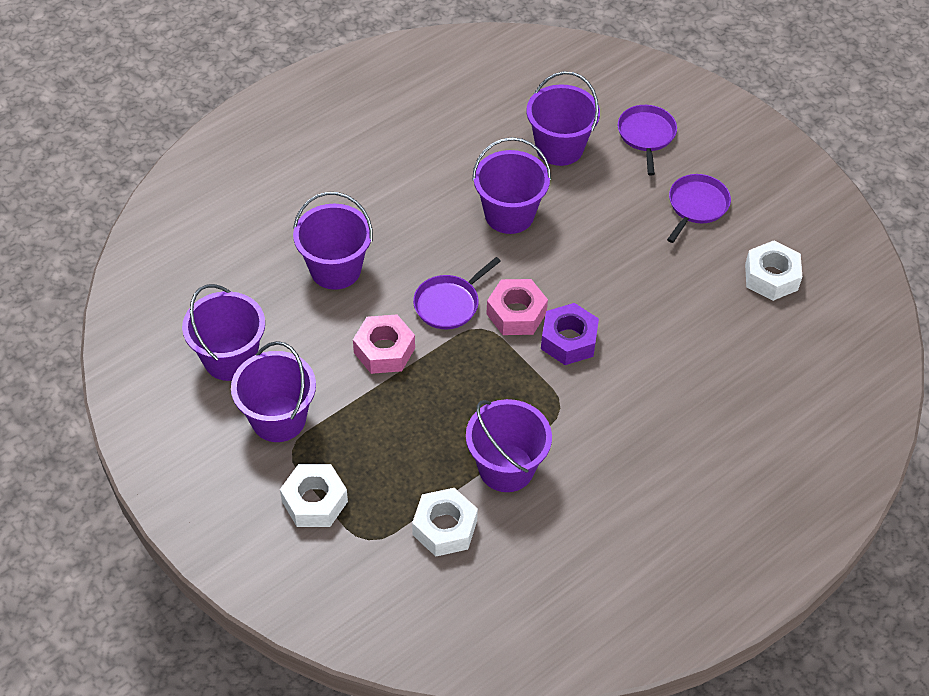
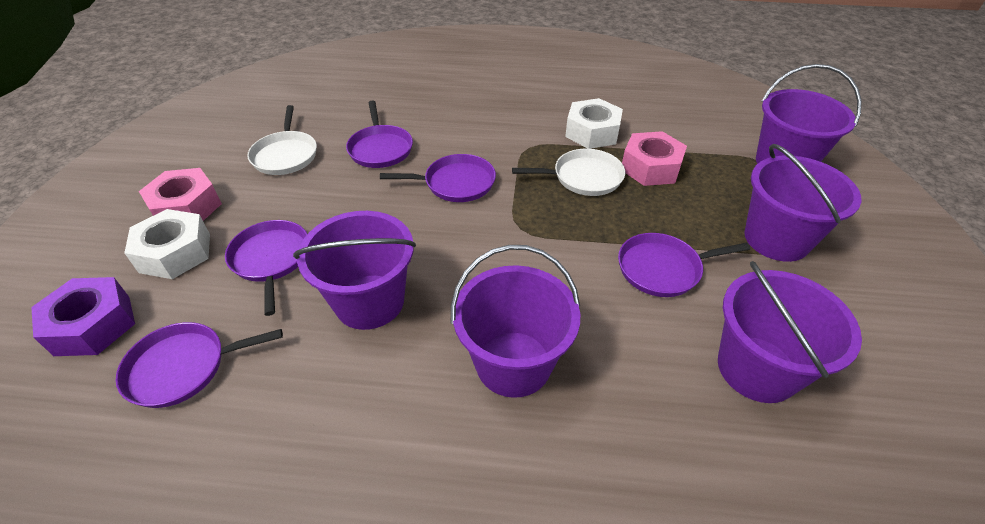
purple bucket: [182,284,265,381] [231,341,316,442] [293,192,373,290] [466,399,552,492] [472,137,551,234] [527,71,600,166] = 6 -> [293,211,416,330] [451,245,580,398] [718,261,862,403] [744,144,861,262] [756,64,862,164] = 5
purple pan: [413,257,501,329] [618,105,677,175] [667,174,731,243] = 3 -> [116,322,283,408] [225,220,307,316] [346,101,413,168] [380,154,496,202] [618,233,750,297] = 5
white nut: [280,464,348,527] [412,488,478,557] [745,241,802,301] = 3 -> [124,209,210,279] [565,98,623,149] = 2
white pan: none = 0 -> [247,105,317,175] [512,149,625,196] = 2

